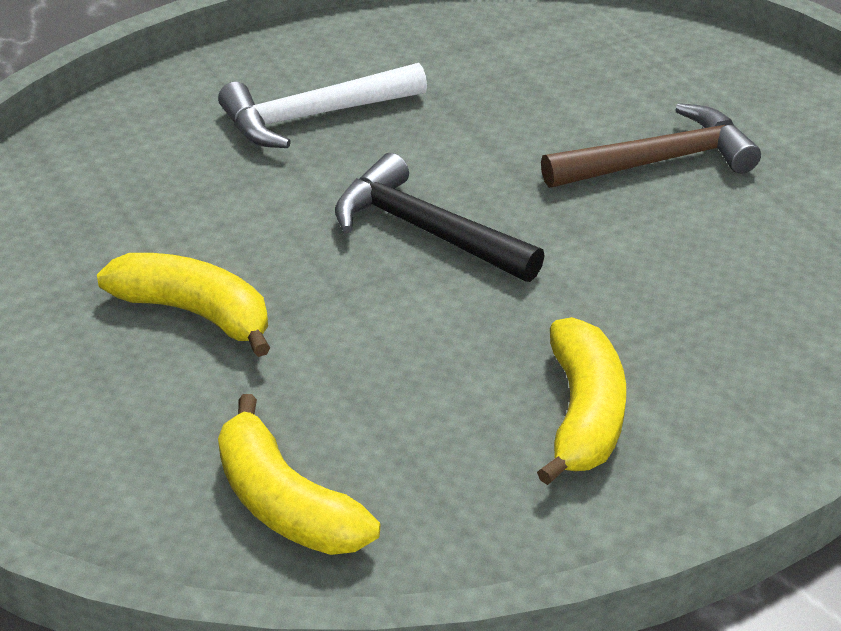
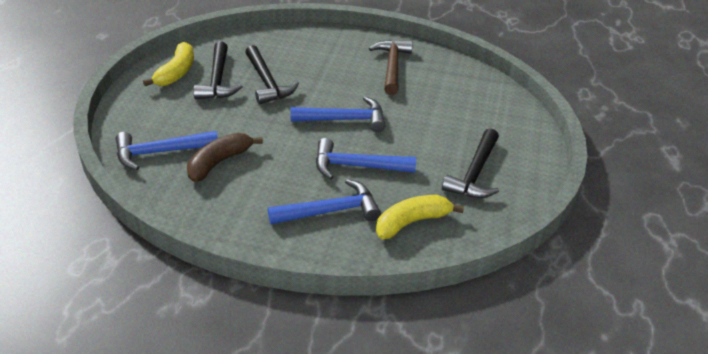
black hammer: [335,153,545,282] = 1 -> [194,42,243,99] [245,45,299,104] [442,128,499,198] = 3
blue hammer: none = 0 -> [116,131,218,170] [268,179,381,224] [291,97,385,132] [316,138,416,179] = 4
brown banana: none = 0 -> [187,133,263,182] = 1
white hammer: [218,63,427,148] = 1 -> none = 0
yellow banana: [97,253,270,357] [218,394,380,555] [537,317,626,485] = 3 -> [143,42,194,87] [376,195,464,239] = 2

